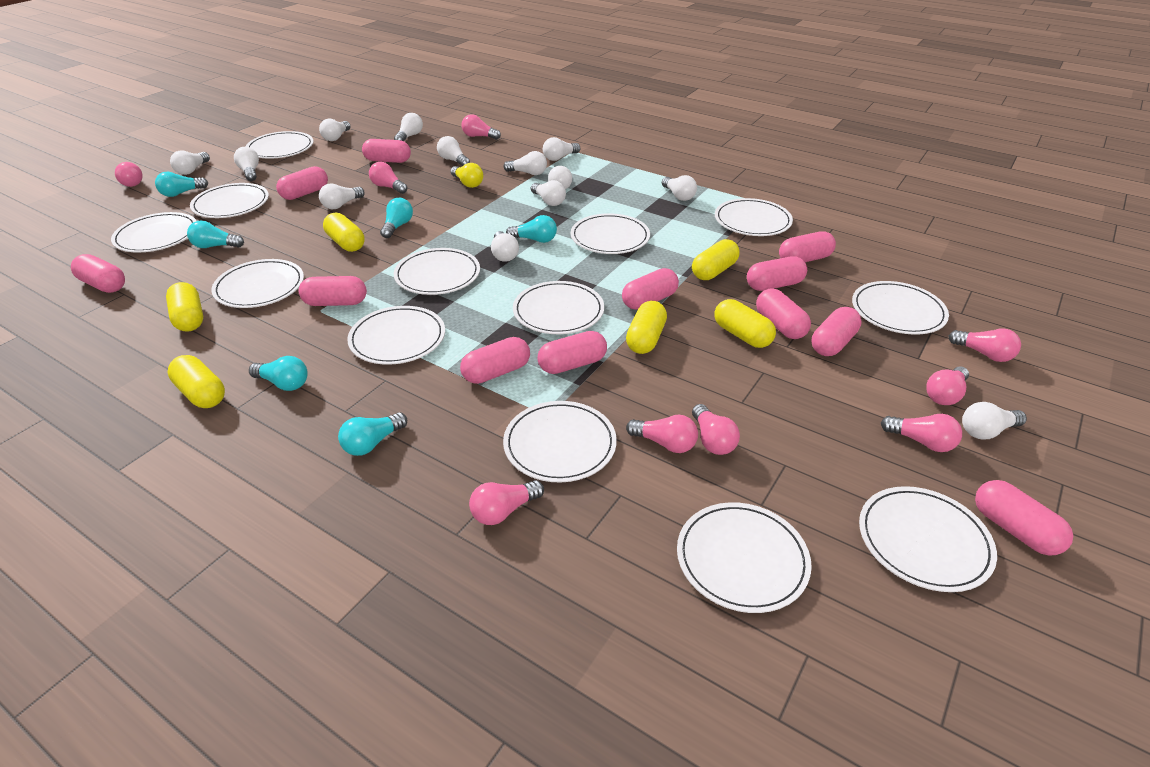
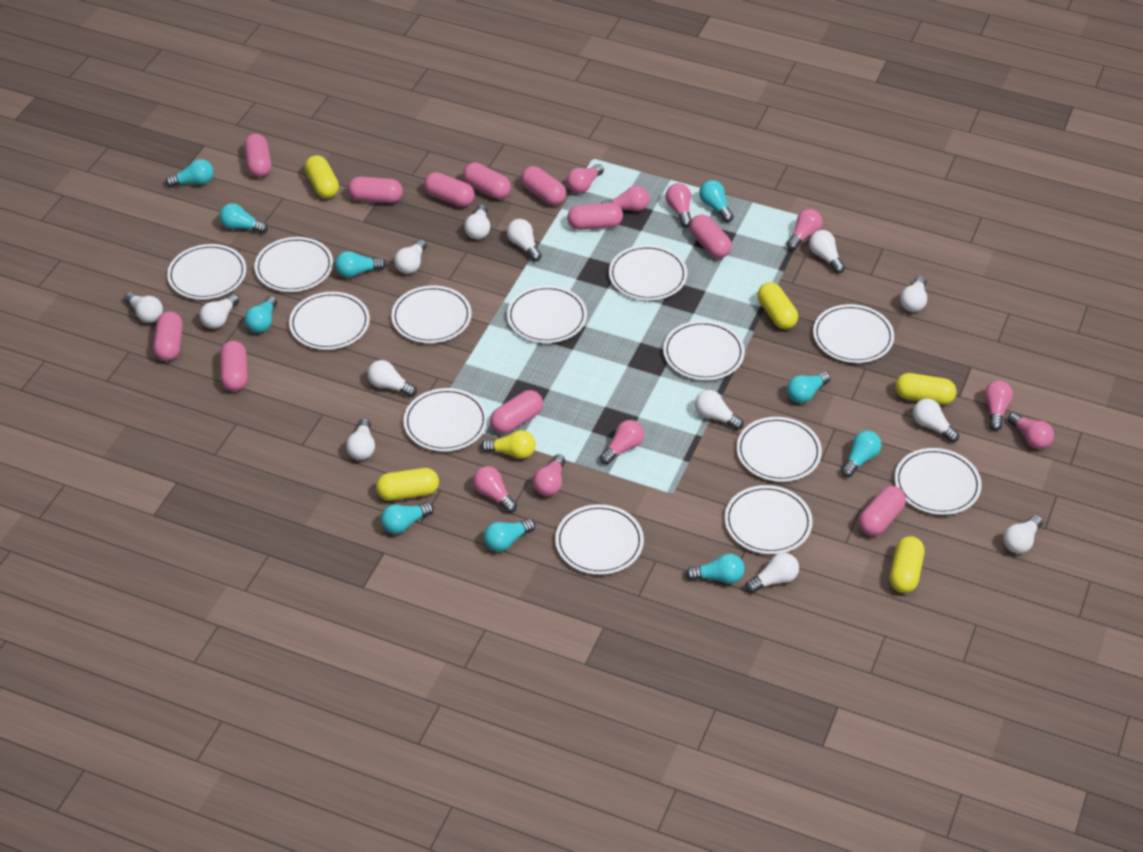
pink capsule: [71,254,125,293] [276,166,328,200] [299,276,367,306] [362,139,411,163] [460,337,530,384] [537,331,607,374] [622,268,679,310] [747,256,807,291] [756,288,811,339] [779,231,836,262] [812,307,862,356] [975,480,1073,556] = 12 -> [153,311,183,361] [220,341,248,391] [244,134,271,177] [348,176,403,203] [424,172,475,207] [463,162,511,199] [490,390,543,434] [521,166,566,205] [567,203,623,230] [689,215,732,258] [859,486,906,536] = 11
turquoise light bulb: [155,172,208,197] [187,220,244,248] [249,356,308,391] [338,412,407,456] [380,198,413,238] [506,215,557,243] = 6 -> [165,159,214,187] [219,203,268,234] [245,296,277,333] [335,251,386,278] [381,502,434,534] [484,519,535,552] [685,553,745,584] [699,180,733,222] [787,372,830,403] [841,431,881,477] = 10
yellow capsule: [166,282,203,332] [168,355,225,408] [323,212,364,252] [626,301,667,354] [692,239,740,280] [714,299,776,348] = 6 -> [305,155,339,198] [376,468,439,501] [757,282,798,329] [890,536,924,593] [895,373,956,405] = 5

